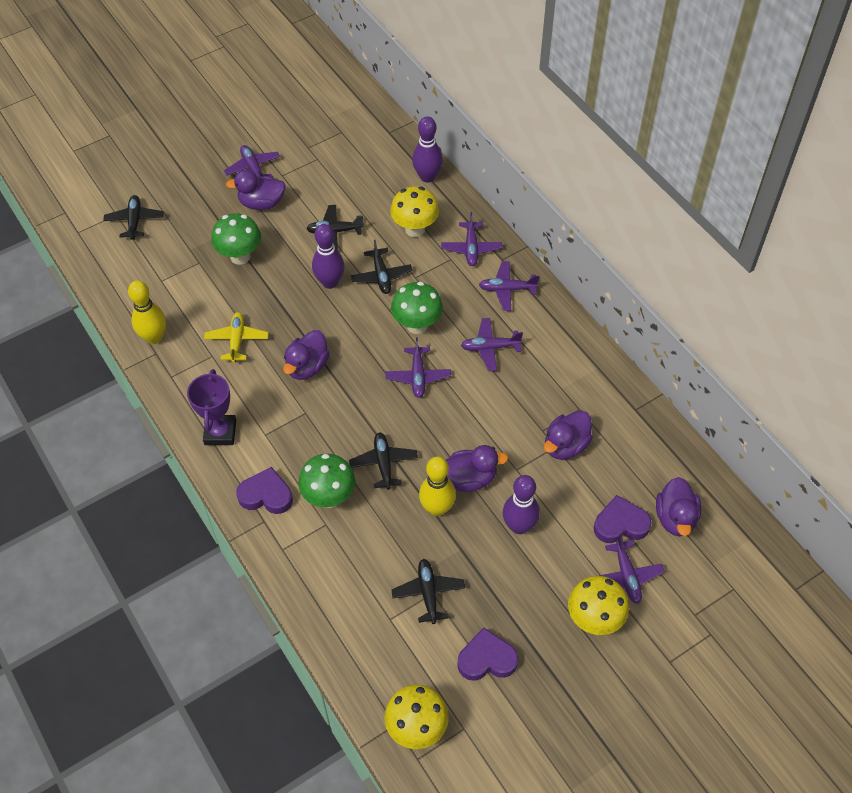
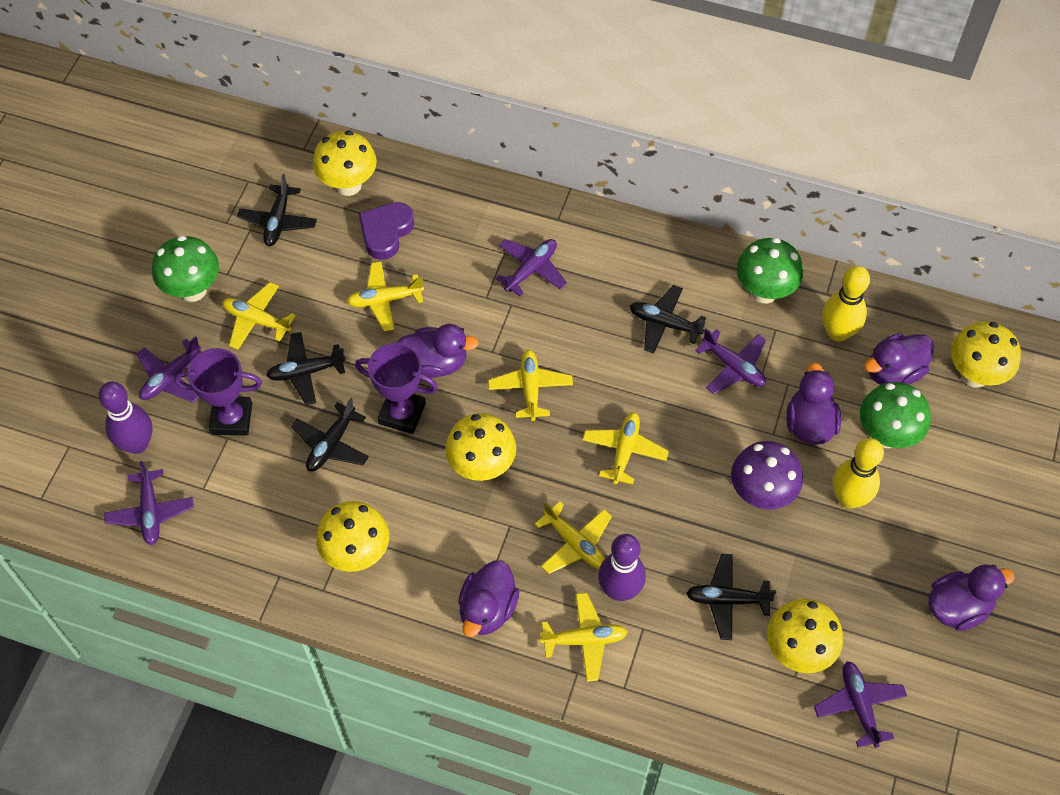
purple bowling pin: [312,224,345,289] [412,116,443,183] [503,475,540,534] = 3 -> [98,382,153,454] [598,534,646,601] = 2
purple heart: [236,467,293,514] [457,628,518,681] [594,495,651,543] = 3 -> [359,202,414,260] = 1
purple mushroom: none = 0 -> [731,441,803,509] = 1
purple plane: [224,145,280,177] [385,338,451,398] [441,212,502,266] [461,318,523,371] [479,261,539,311] [599,534,665,604] = 6 -> [104,461,194,545] [137,336,202,403] [495,239,567,296] [695,328,766,394] [814,661,907,748] = 5
purple trophy: [187,369,236,445] = 1 -> [174,348,262,435] [355,343,438,434] = 2
yellow mushroom: [384,685,448,749] [390,186,439,237] [568,576,629,635] = 3 -> [313,130,377,196] [316,501,389,572] [445,413,516,481] [767,599,843,673] [951,321,1021,388] = 5
yellow plane: [204,312,269,363] = 1 -> [222,282,296,350] [346,262,424,331] [488,349,573,421] [535,502,612,574] [540,593,627,682] [582,412,669,484] = 6

